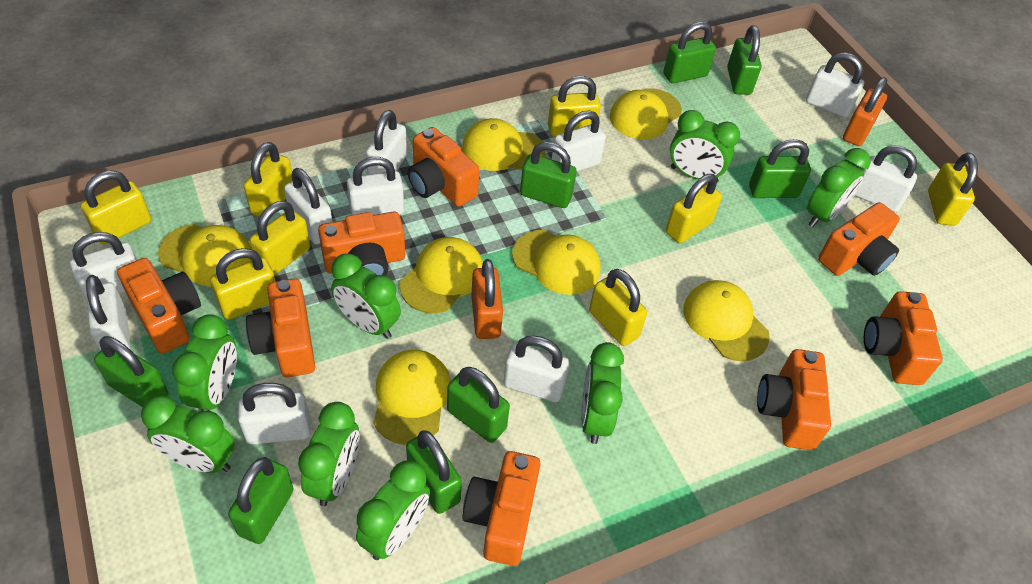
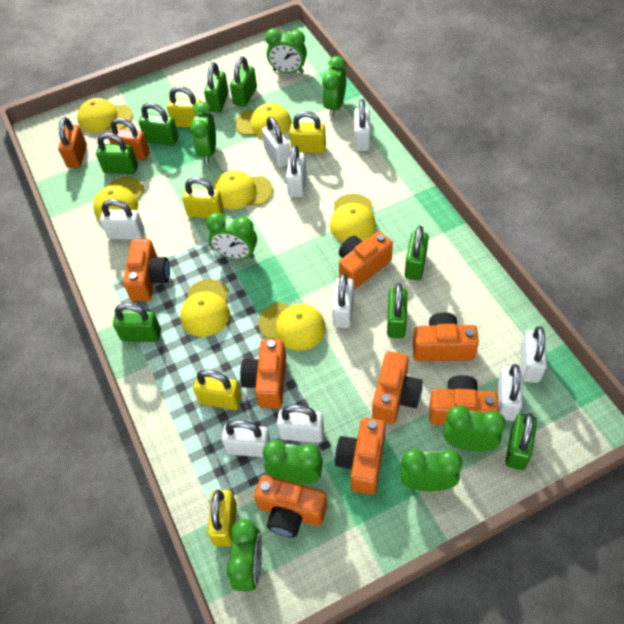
white padlock: [70,232,137,300] [86,275,130,351] [238,383,310,445] [284,168,332,245] [347,157,404,215] [366,110,407,175] [503,335,570,402] [551,111,606,172] [806,52,864,118] [854,145,917,212] = 10 -> [100,199,144,240] [222,420,271,458] [262,117,290,168] [277,405,324,443] [286,145,307,197] [332,273,354,328] [354,99,370,151] [497,364,523,421] [520,326,547,383] = 9
yellow padlock: [81,171,151,244] [210,248,275,320] [244,142,292,217] [250,201,310,276] [548,76,601,137] [589,269,647,346] [666,174,722,243] [928,153,978,226] = 8 -> [167,86,201,128] [182,177,224,218] [193,370,242,410] [207,490,237,547] [290,111,326,153] = 5

